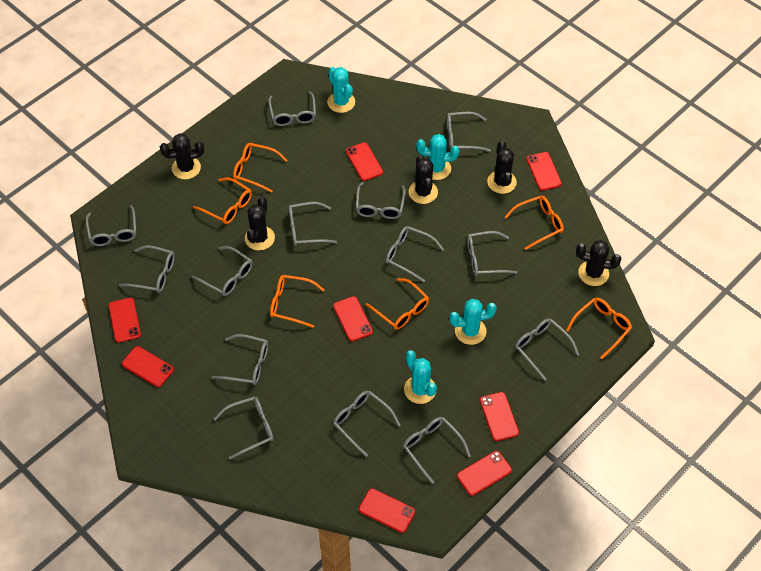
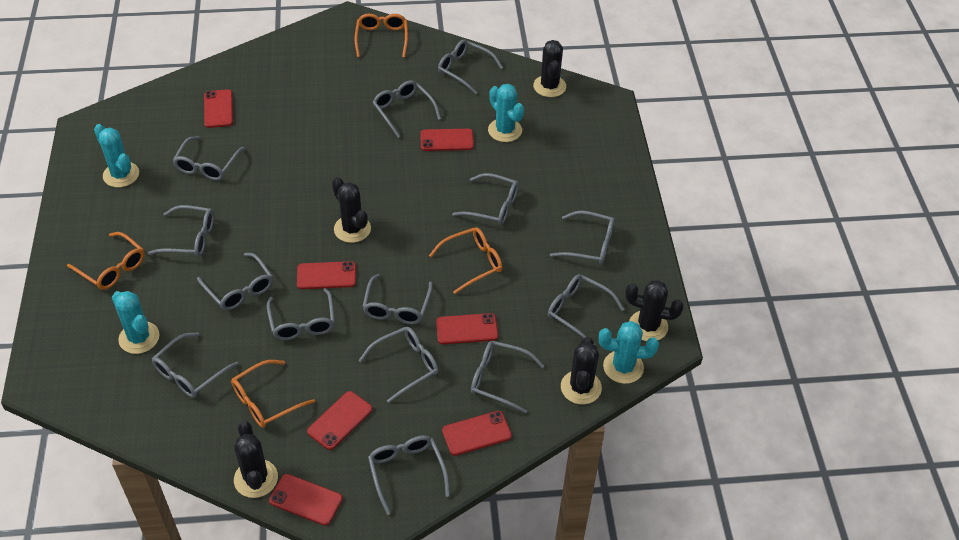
orange glasses: [193,177,252,224] [233,143,288,193] [270,275,325,328] [366,278,429,330] [504,196,564,250] [566,298,632,359] = 6 -> [67,232,145,290] [231,360,315,428] [355,14,408,57] [429,227,502,294] = 4
red phone: [109,298,141,343] [122,346,174,387] [333,296,373,342] [346,142,383,181] [359,488,415,533] [457,451,512,496] [480,392,519,441] [526,152,562,191] = 8 -> [204,89,233,128] [269,474,343,526] [297,261,356,289] [307,391,373,450] [420,129,474,151] [436,313,498,344] [442,411,512,456] = 7

